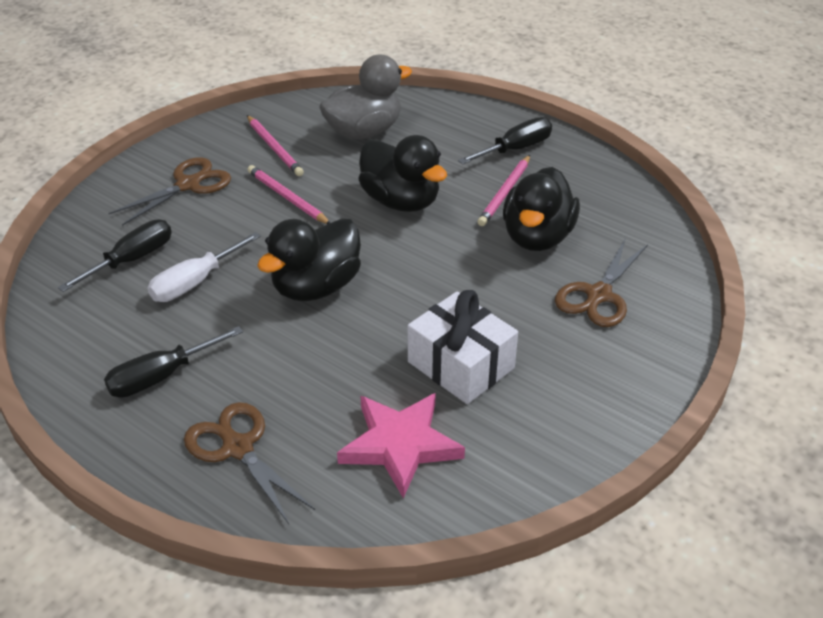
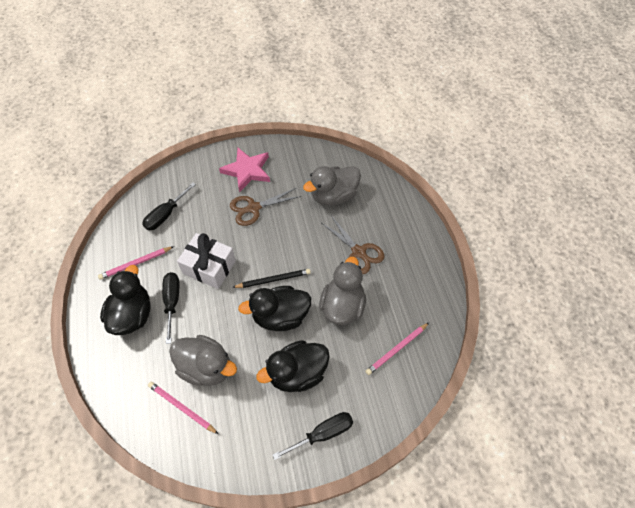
black pencil: none = 0 -> [232,269,311,288] = 1
brown scissors: [109,157,231,226] [184,402,315,524] [555,238,648,327] = 3 -> [230,188,301,226] [322,216,384,274] = 2
grey duck: [319,55,412,140] = 1 -> [169,335,237,386] [303,166,361,206] [319,257,366,325] = 3
white screwdriver: [147,232,261,302] = 1 -> none = 0

